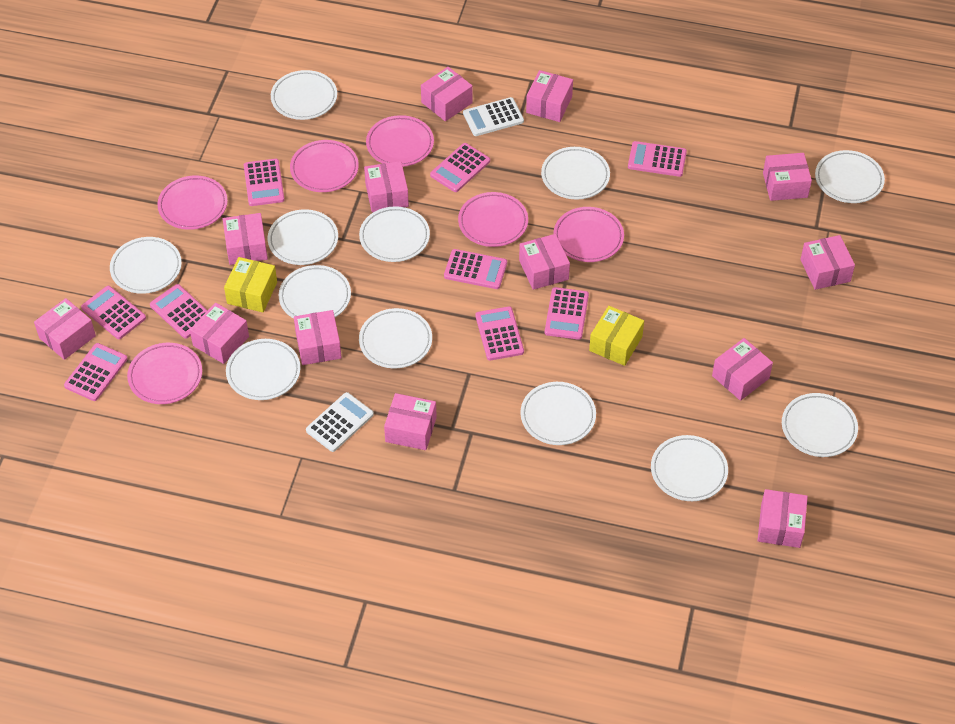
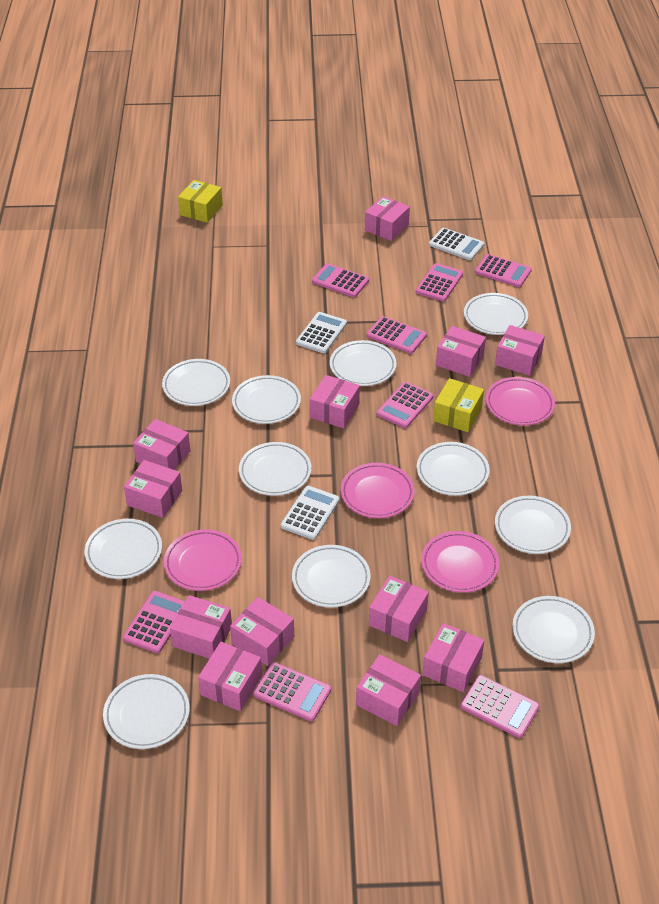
pink box: [34,298,96,360] [190,303,249,364] [223,213,268,265] [294,310,342,365] [364,161,409,212] [384,393,437,450] [421,67,473,121] [519,234,570,290] [526,70,573,122] [712,338,773,401] [757,489,808,548] [763,153,812,201] [800,235,855,290] = 13 -> [124,460,182,518] [133,419,190,470] [170,595,232,659] [198,642,262,711] [230,597,294,666] [310,375,360,428] [356,654,421,726] [365,196,410,241] [369,576,429,642] [423,623,484,692] [436,326,486,377] [495,325,545,376] = 12
pink calculator: [64,343,128,401] [81,286,146,339] [150,284,208,339] [244,159,284,206] [430,143,490,192] [444,249,507,289] [476,306,524,361] [545,287,589,340] [628,141,687,177] = 9 -> [123,591,185,653] [253,662,331,721] [312,263,369,297] [367,316,427,354] [377,382,434,428] [416,263,463,302] [460,675,539,738] [475,254,532,287] = 8
pink plate: [127,343,202,404] [157,176,228,230] [290,140,359,192] [366,115,434,167] [458,192,528,247] [554,207,624,262] = 6 -> [164,530,242,591] [341,463,414,518] [421,531,499,593] [486,377,555,425] = 4
white calculator: [306,392,374,452] [463,97,524,136] = 2 -> [281,486,340,540] [296,312,347,353] [429,228,485,260] = 3
white plate: [110,237,182,294] [226,339,300,400] [268,209,338,265] [271,70,337,120] [279,265,351,319] [359,206,430,262] [359,308,432,368] [520,382,596,445] [541,147,610,200] [651,435,728,501] [782,393,858,457] [815,150,885,203] = 12 -> [85,519,162,579] [103,674,190,749] [162,359,230,406] [232,375,301,424] [239,442,311,496] [292,545,371,608] [330,340,397,386] [417,442,489,496] [464,293,528,335] [495,496,571,554] [512,596,595,663] = 11

